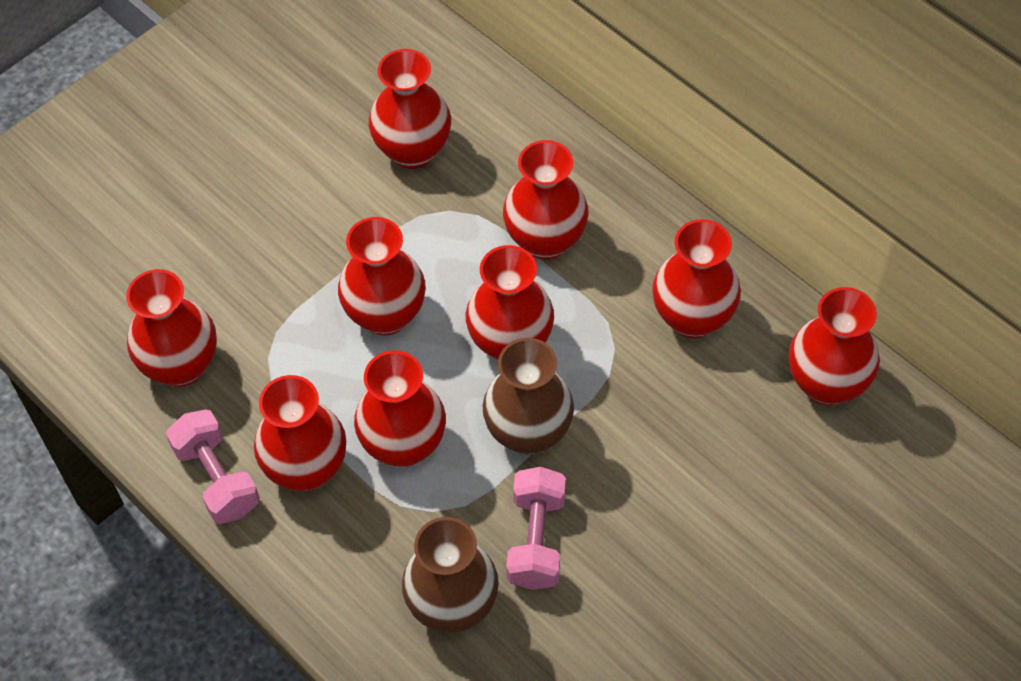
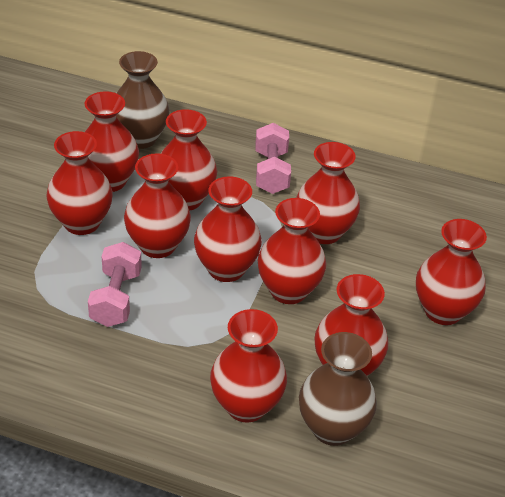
red vase: [126,269,217,387] [254,375,346,491] [338,217,426,335] [354,351,446,467] [369,49,451,169] [466,245,554,360] [503,140,589,260] [652,219,741,338] [789,287,880,405] = 9 -> [46,131,113,235] [85,91,139,192] [124,153,191,258] [160,109,217,211] [194,176,262,282] [210,309,287,422] [258,198,327,304] [296,142,360,244] [315,274,388,376] [416,219,487,325] = 10

